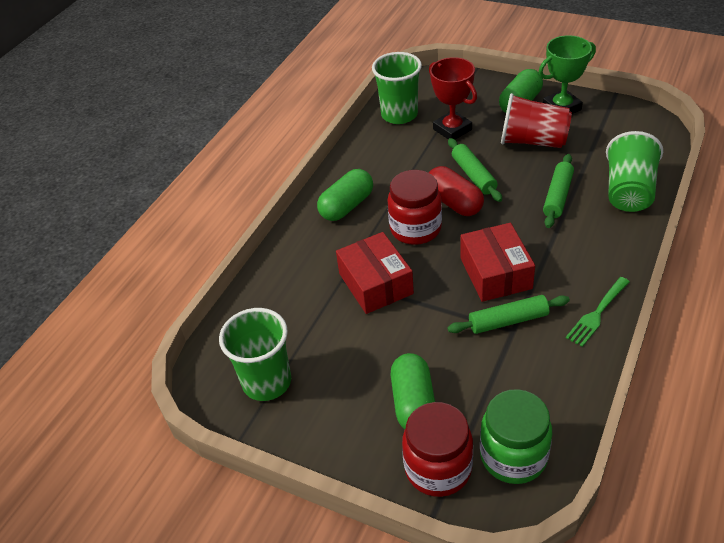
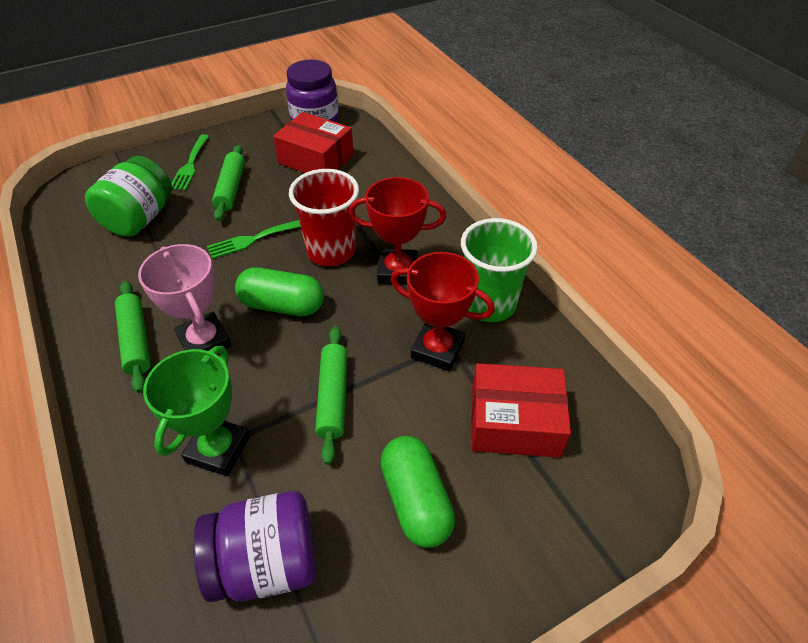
green capsule: [317,169,373,221] [391,353,435,429] [499,69,543,113] = 3 -> [235,268,324,316] [380,436,455,548] = 2
green cup: [219,308,291,401] [372,52,422,124] [606,131,663,212] = 3 -> [461,218,538,322] = 1
green fork: [566,277,630,347] = 1 -> [171,134,209,190] [207,220,301,259] = 2
pink trophy: none = 0 -> [138,244,232,351] = 1
purple jar: none = 0 -> [193,491,316,602] [286,60,339,123] = 2
red capsule: [429,166,484,216] = 1 -> none = 0
red jar: [387,170,442,245] [402,402,473,497] = 2 -> none = 0
red trophy: [429,57,477,139] = 1 -> [348,177,446,285] [391,252,495,371] = 2

